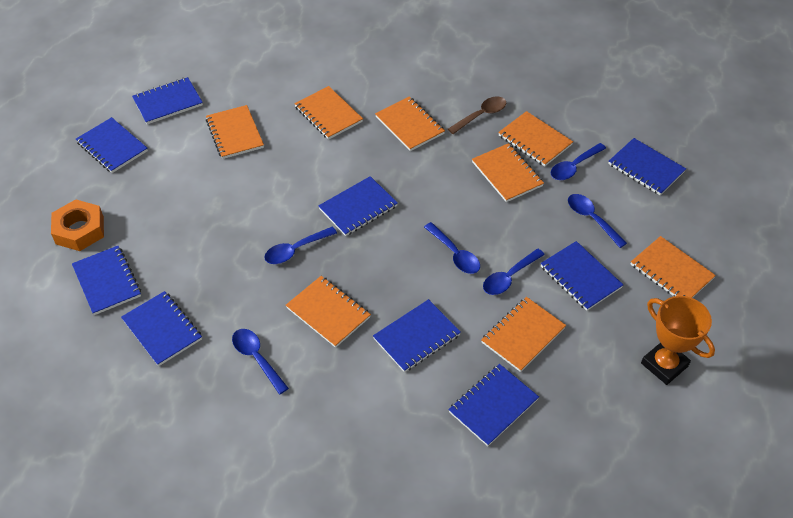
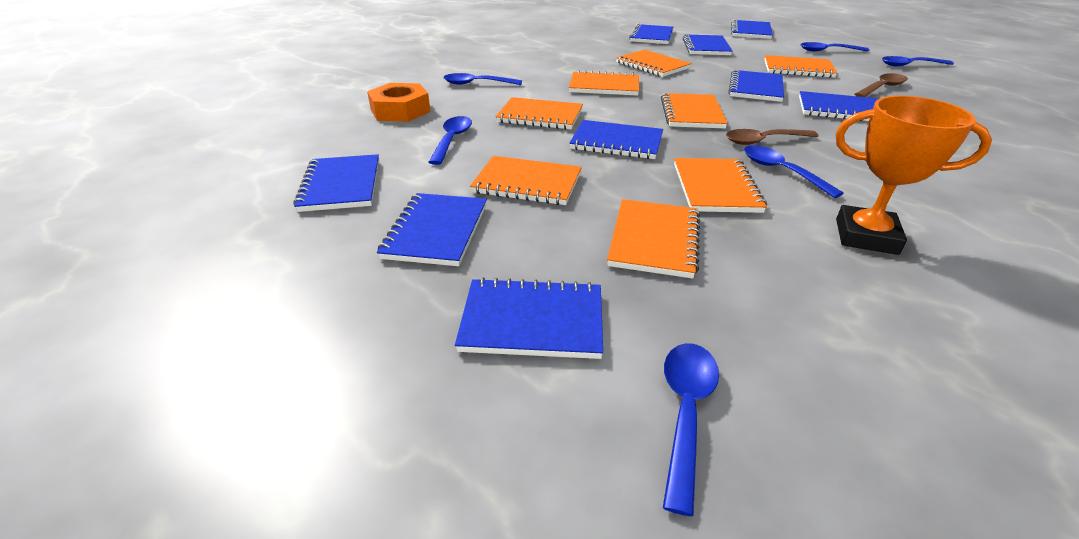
brown spoon: [448,97,506,134] = 1 -> [726,129,819,145] [855,73,908,97] = 2

